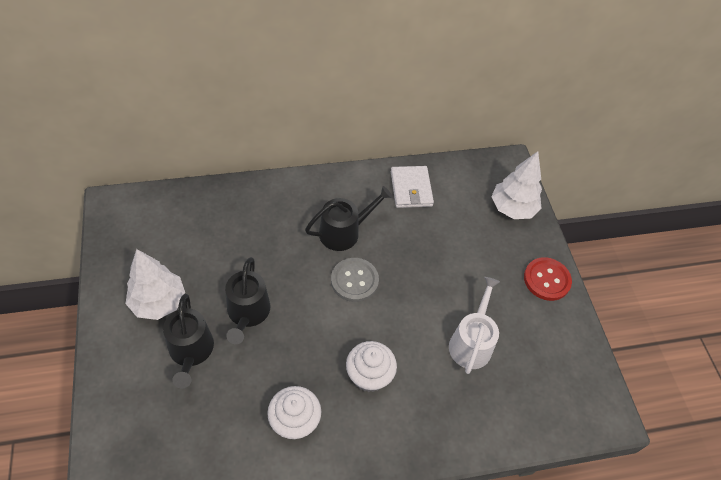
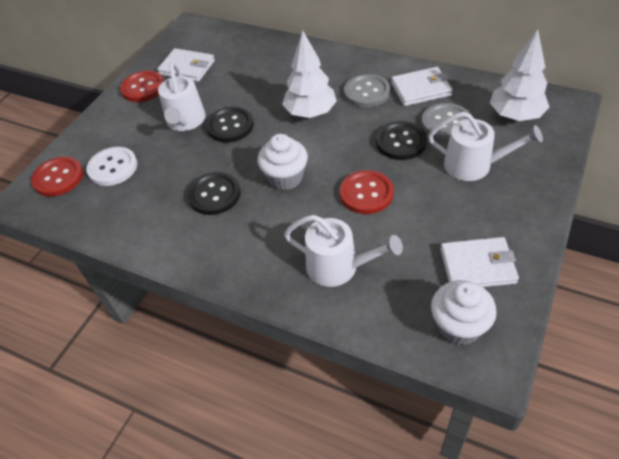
black button: none = 0 -> [187,172,240,215] [206,107,254,142] [376,121,427,160] = 3
black watering can: [163,294,214,388] [225,257,270,344] [305,186,392,251] = 3 -> none = 0
grey button: [331,258,379,302] = 1 -> [344,74,390,108] [421,103,470,140] = 2
red button: [524,257,572,301] = 1 -> [31,157,83,197] [120,70,164,102] [340,170,394,214] = 3
white button: none = 0 -> [86,147,137,186] = 1
white wallet: [391,166,434,208] = 1 -> [157,48,215,82] [391,67,452,106] [440,237,519,287] = 3
white watering can: [449,277,500,374] = 1 -> [158,62,206,131] [284,215,403,287] [428,112,543,181] = 3

